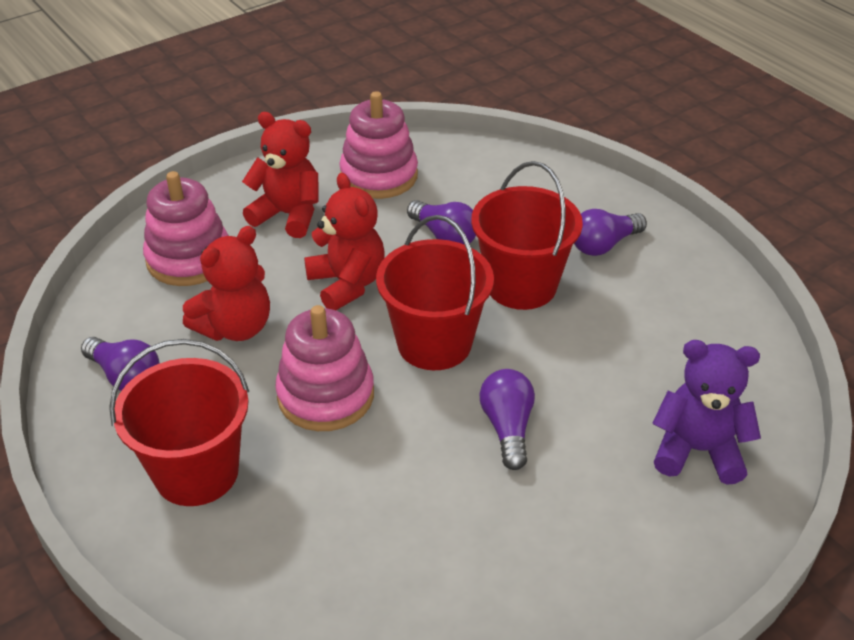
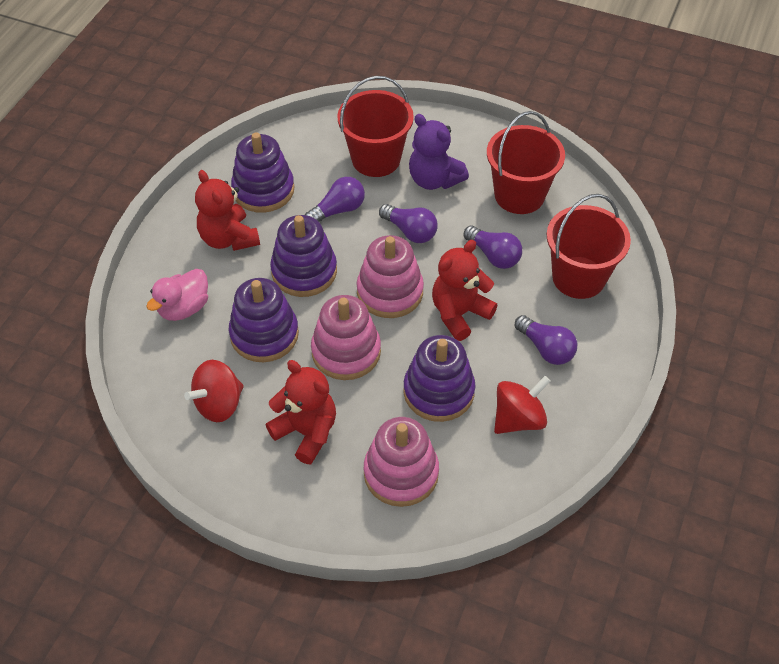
pink duck: none = 0 -> [146,269,208,321] = 1
purple stacking toy: none = 0 -> [229,278,299,362] [231,132,294,213] [270,215,337,297] [403,335,476,422] = 4
red spinning top: none = 0 -> [184,360,244,422] [494,376,551,434] = 2

